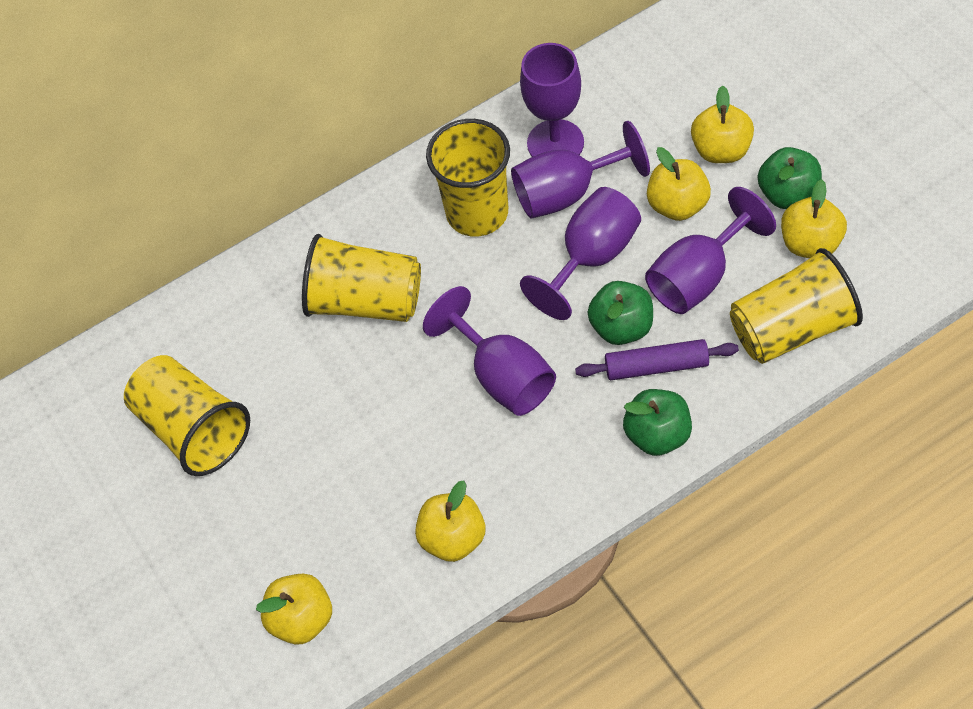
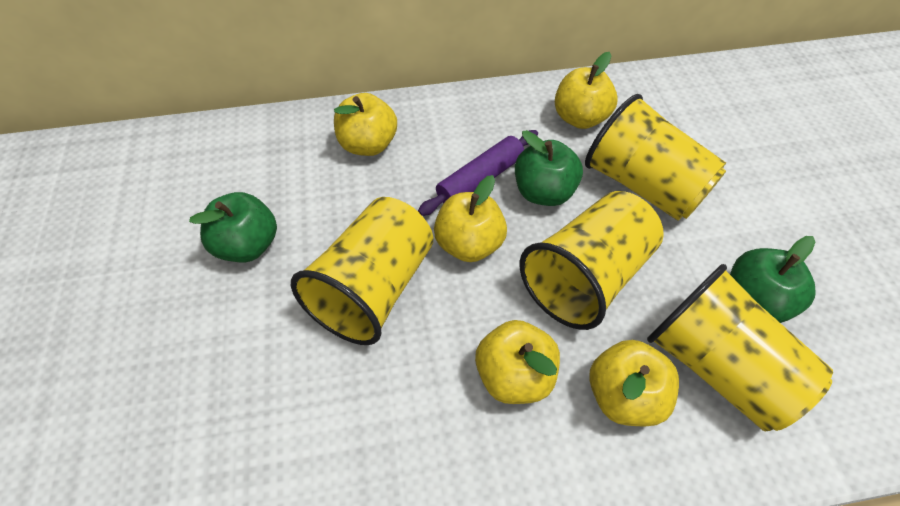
purple goblet: [423,286,556,416] [511,121,650,219] [520,43,584,157] [520,187,641,320] [645,187,776,314] = 5 -> none = 0

